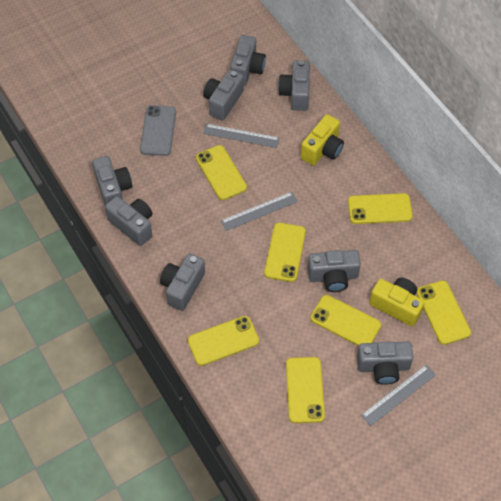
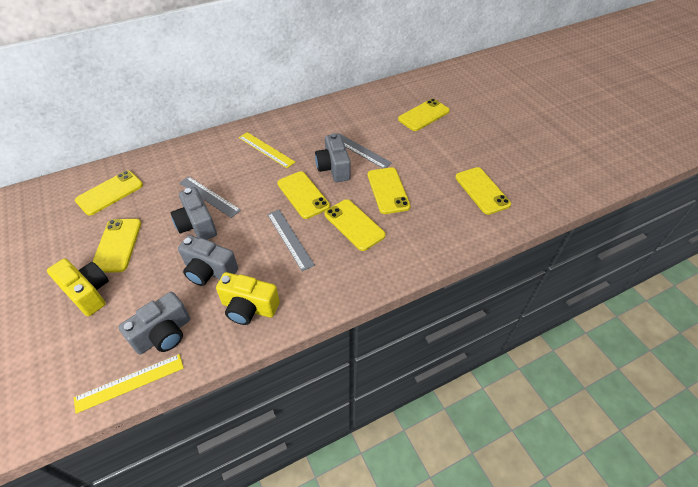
grey camera: [92,156,132,205] [105,196,152,246] [160,253,205,311] [203,70,244,120] [230,35,266,85] [278,60,310,111] [308,250,361,292] [357,342,413,385] = 8 -> [119,292,190,354] [171,187,217,240] [178,235,238,286] [315,133,351,182] = 4
grey phone: [140,105,176,156] = 1 -> none = 0
yellow ruler: none = 0 -> [74,354,184,414] [239,132,295,168] = 2

